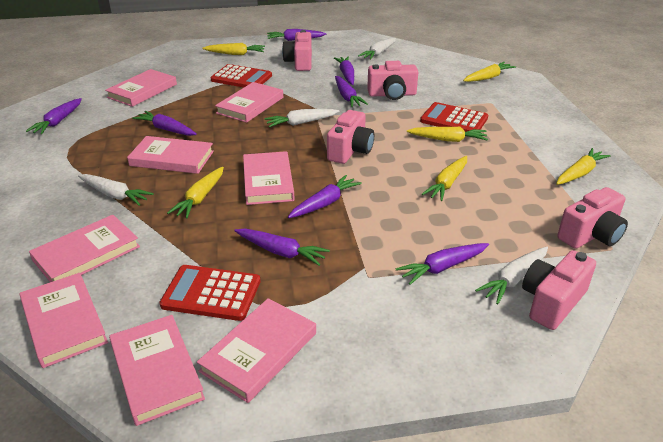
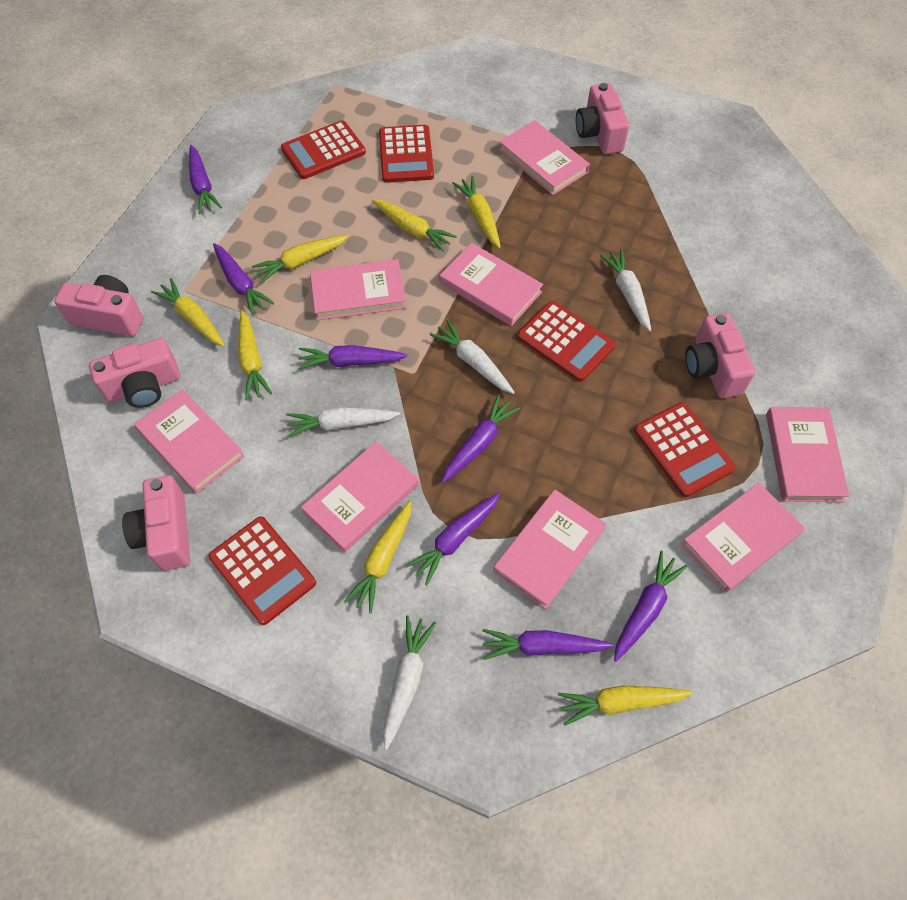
purple carrot: [26,98,82,134] [132,111,197,136] [234,229,330,266] [267,29,326,41] [288,175,362,218] [334,57,354,85] [335,76,368,107] [396,243,489,285] = 8 -> [189,145,222,214] [213,243,274,316] [298,345,407,370] [406,493,500,585] [442,394,520,483] [482,629,613,660] [614,551,688,662] = 7
red calculator: [159,265,260,321] [210,64,272,87] [420,102,488,132] = 3 -> [208,516,316,625] [281,120,366,179] [379,125,434,183] [517,301,616,382] [634,402,735,497] = 5
yellow carrot: [167,167,224,218] [203,43,265,55] [407,127,488,142] [422,156,467,201] [463,62,516,82] [556,148,611,185] = 6 -> [151,278,225,347] [238,310,272,400] [252,235,349,283] [344,501,411,613] [372,199,457,252] [452,176,501,248] [558,686,692,726] = 7

